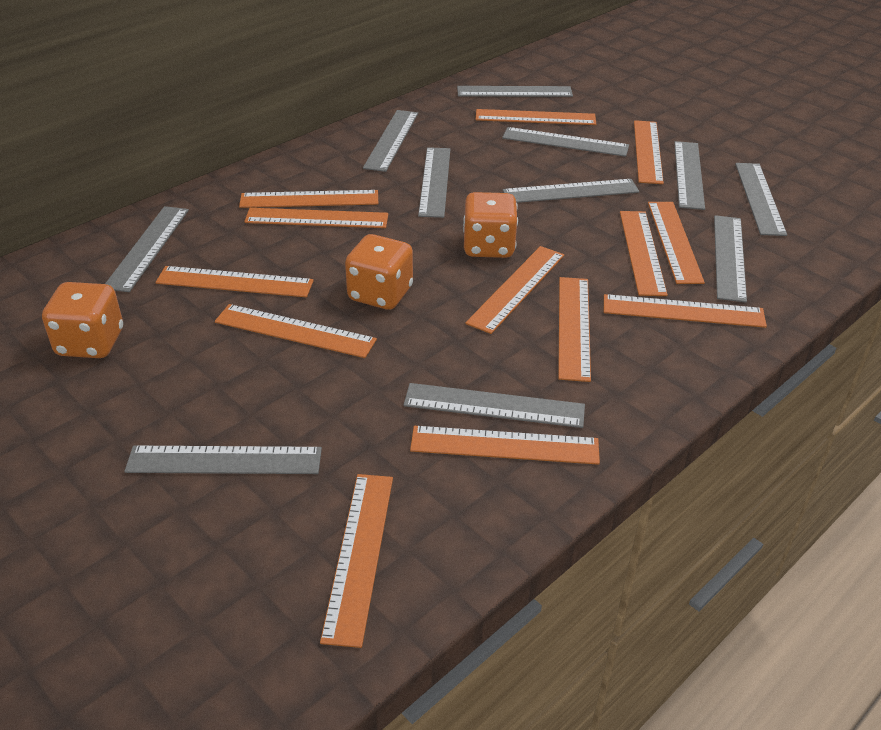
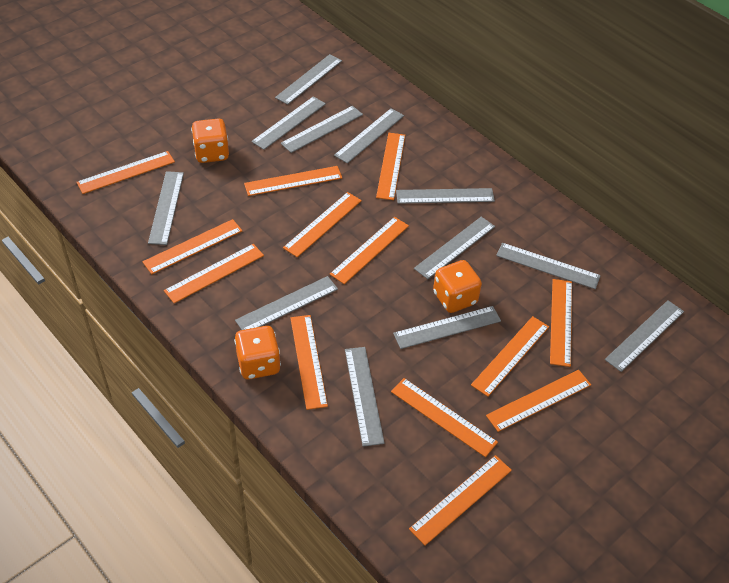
grey ruler: [105,206,189,292] [124,445,322,474] [363,110,418,172] [404,383,585,428] [418,147,450,218] [457,86,573,97] [502,127,629,157] [503,179,639,203] [674,141,705,210] [714,215,747,303] [735,163,787,236] = 11 -> [148,171,184,245] [235,276,338,330] [251,96,326,150] [275,54,342,105] [281,106,363,153] [334,108,404,163] [345,347,385,447] [393,306,501,349] [396,188,495,204] [414,217,495,279] [496,243,601,289] [605,300,684,372] = 12

